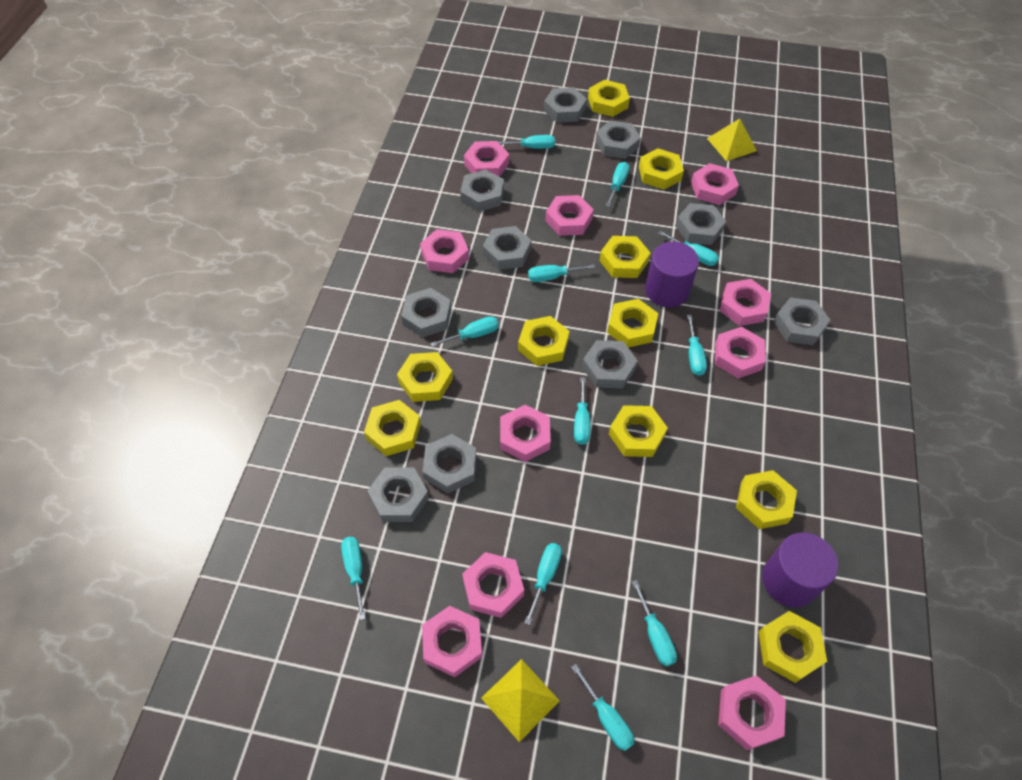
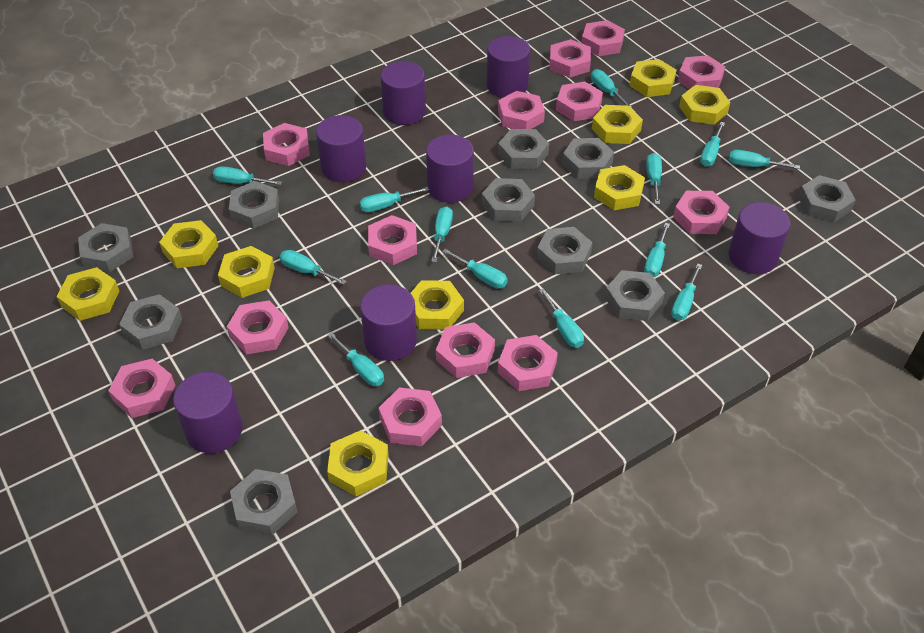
pink nut: [420,229,469,273] [422,606,482,677] [462,552,524,618] [464,141,509,177] [500,405,551,462] [545,195,594,236] [691,163,739,205] [715,327,766,379] [718,675,786,751] [719,279,771,326] = 10 -> [108,358,175,418] [227,300,289,355] [263,123,310,166] [368,215,417,265] [379,387,442,446] [436,322,495,378] [498,91,545,129] [498,335,558,391] [549,39,591,78] [556,82,603,121] [582,20,625,57] [673,191,730,234] [678,55,725,89] = 13
purple cylinder: [645,242,699,307] [762,532,839,608] = 2 -> [173,372,243,453] [316,115,366,182] [360,284,417,361] [380,61,426,125] [426,135,474,203] [487,36,530,98] [729,202,790,274] = 7
turquoise screwdriver: [341,537,366,620] [430,316,499,347] [499,135,555,149] [524,543,562,625] [528,264,595,282] [571,664,634,751] [574,377,590,445] [605,162,630,207] [632,580,677,666] [658,231,719,266] [687,315,707,376] = 11 -> [213,166,282,185] [280,250,347,285] [327,332,384,386] [359,187,429,212] [431,206,453,262] [442,249,508,288] [539,288,584,348] [591,69,632,108] [644,223,670,277] [646,153,662,204] [671,263,702,321] [700,122,725,167] [729,150,800,169] = 13
yellow nut: [364,400,421,456] [397,352,453,402] [518,316,570,366] [588,80,630,117] [599,236,650,278] [607,299,658,347] [609,405,668,457] [639,148,684,190] [736,470,797,529] [759,611,827,683] = 10 -> [56,267,119,321] [159,220,218,268] [218,246,275,298] [327,430,389,496] [411,280,464,330] [592,105,643,144] [594,165,645,210] [630,59,677,97] [679,85,731,125] = 9
yellow pyramid: [481,659,560,742] [707,119,757,161] = 2 -> none = 0

